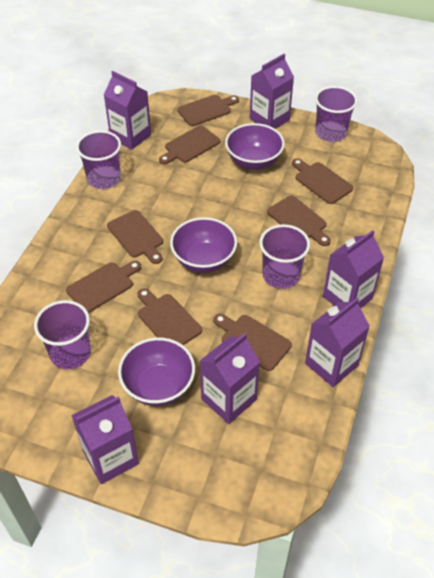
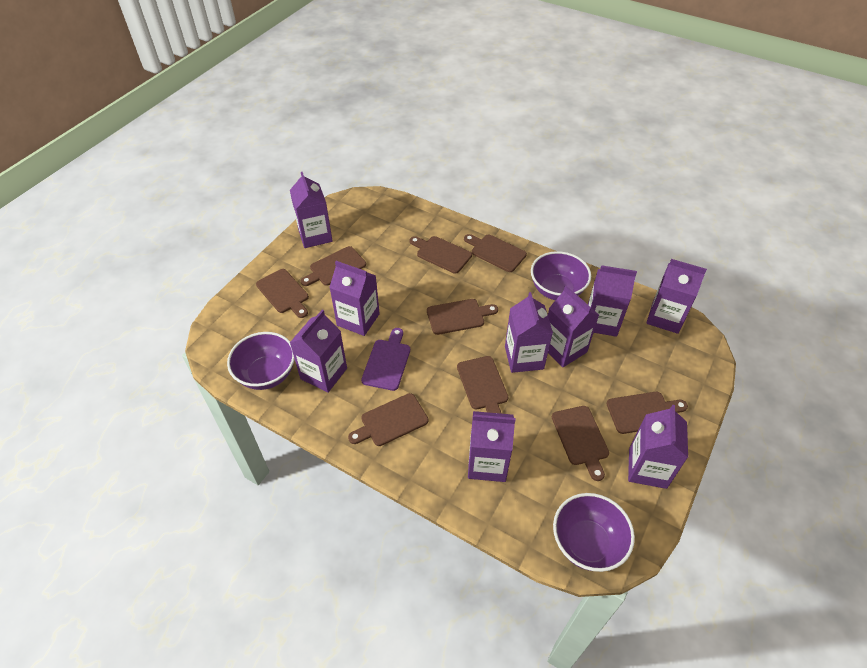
brown cutting board: [66,261,141,313] [107,210,163,264] [138,288,202,345] [159,126,220,164] [177,95,239,126] [213,314,292,371] [267,196,331,246] [292,158,353,204] = 8 -> [256,269,309,318] [301,246,366,286] [348,393,428,446] [410,236,472,274] [427,299,498,335] [457,356,509,414] [464,234,527,272] [552,406,609,481] [606,392,688,434] = 9
purple carton: [71,395,139,484] [104,71,151,150] [200,333,260,424] [250,54,294,129] [305,298,370,387] [323,230,384,308] = 6 -> [290,172,333,248] [290,310,347,393] [329,261,380,336] [468,411,515,482] [505,292,553,373] [548,286,599,367] [588,265,637,337] [628,405,688,489] [646,259,707,334] = 9
purple cup: [34,300,91,369] [76,130,121,189] [259,224,310,289] [315,86,358,142] = 4 -> none = 0
purple cutting board: none = 0 -> [361,328,410,391] = 1

